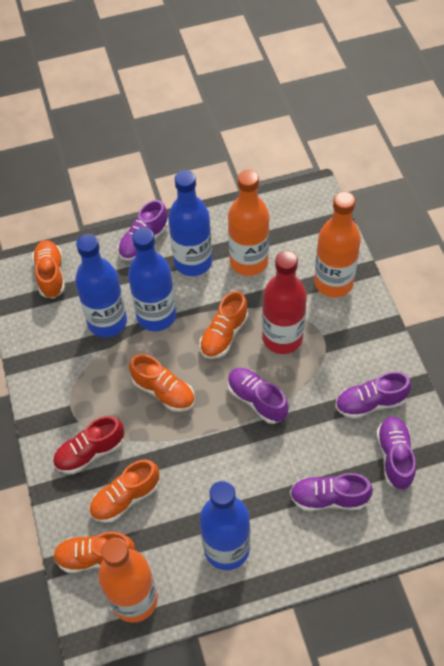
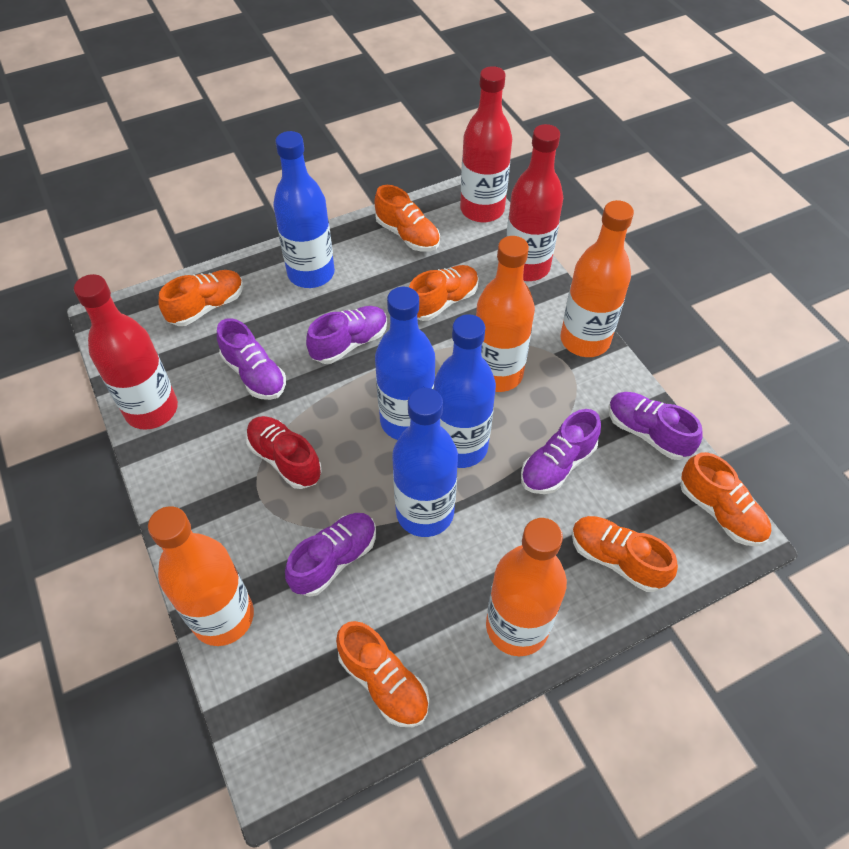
orange bottle: [98,538,158,623] [228,169,269,276] [314,192,361,298] = 3 -> [148,506,254,646] [476,236,535,392] [486,518,567,656] [560,200,634,357] = 4
orange shoe: [32,240,65,299] [53,532,135,573] [89,460,159,523] [129,354,195,412] [199,291,248,359] = 5 -> [158,270,243,326] [336,621,429,727] [374,185,440,252] [409,265,479,321] [572,516,678,592] [680,452,771,546] = 6
red bottle: [262,251,307,354] = 1 -> [74,274,178,430] [460,66,512,223] [506,124,563,281] = 3

